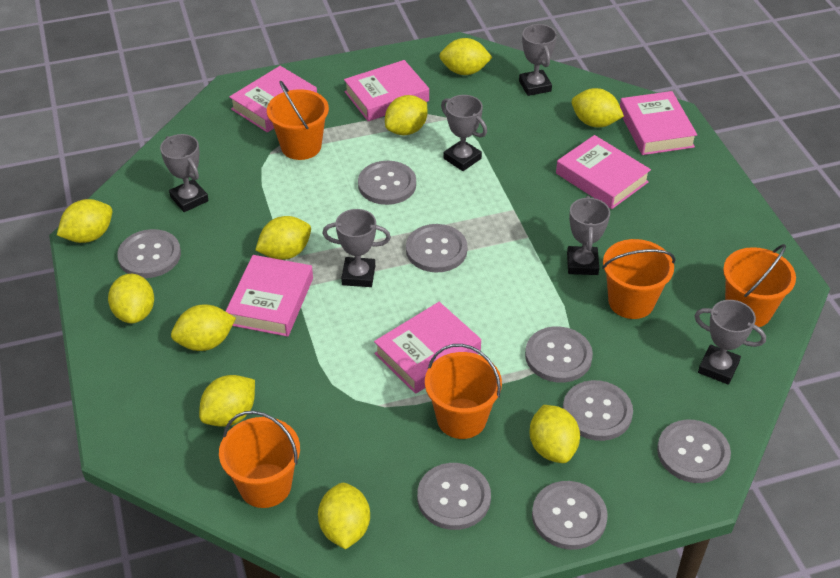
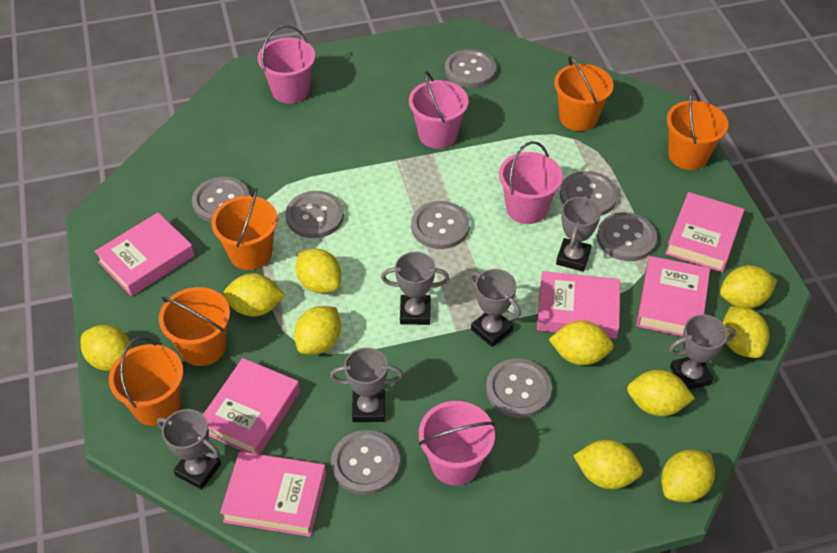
pink bucket: none = 0 -> [258,25,315,104] [409,71,469,149] [419,401,495,485] [499,141,563,224] = 4

